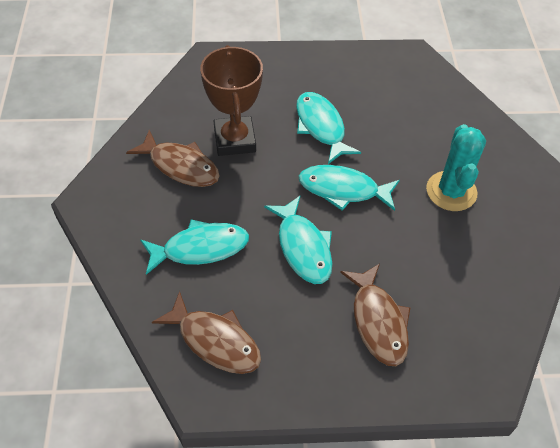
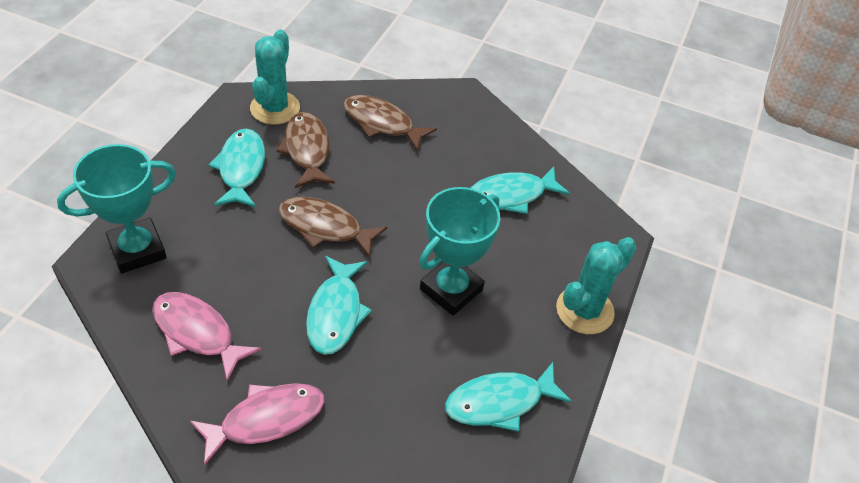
brown trophy: [200,45,263,156] = 1 -> none = 0
pink fish: none = 0 -> [152,292,261,381] [190,383,325,466] = 2
turquoise cactus: [426,124,486,211] = 1 -> [250,29,300,125] [556,237,636,334] = 2
turquoise trophy: none = 0 -> [57,144,176,273] [419,187,501,316] = 2

